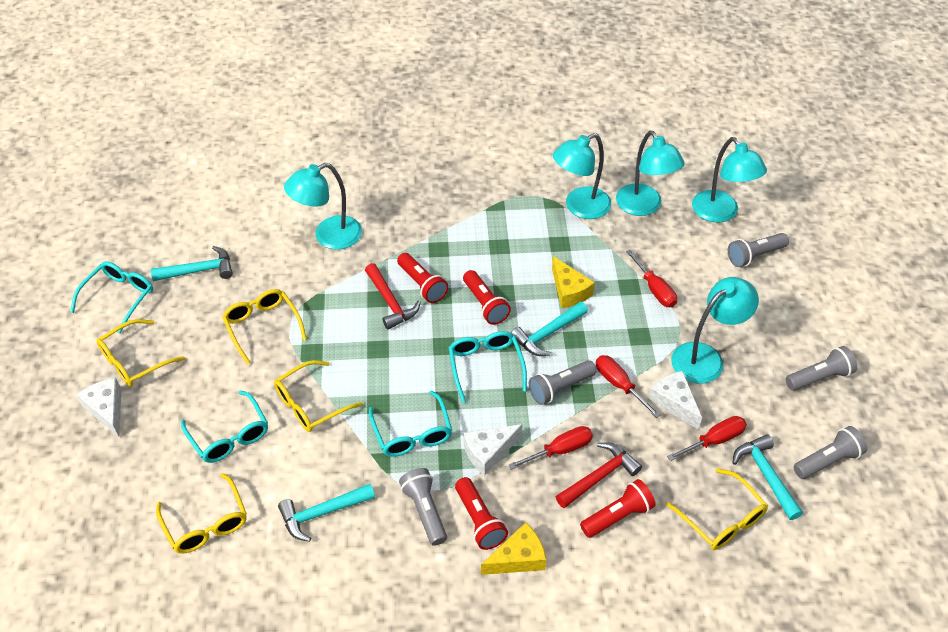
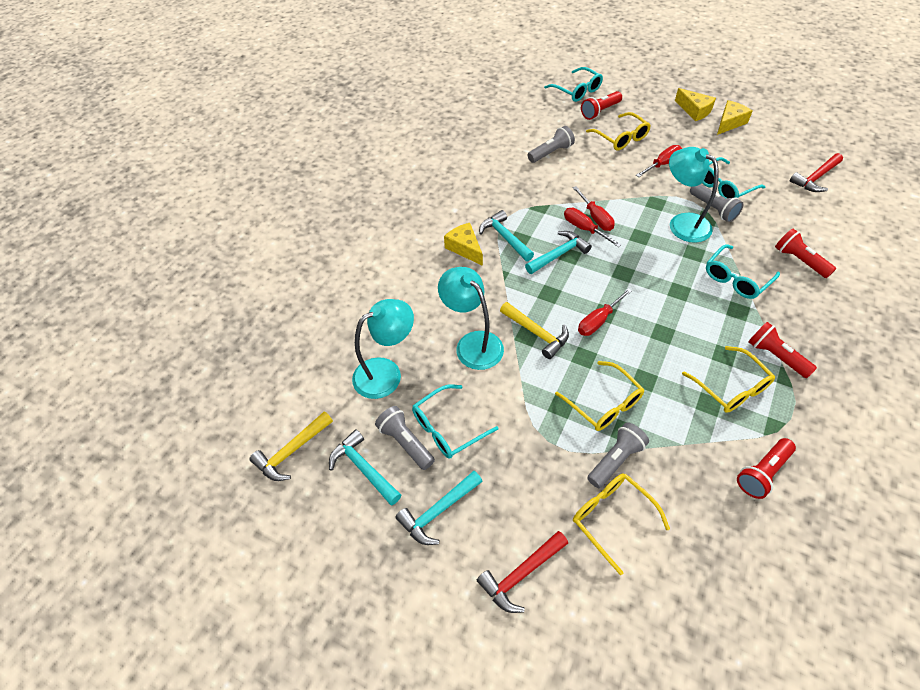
grey flashlight: [399,468,447,546] [529,360,597,405] [728,233,789,267] [786,346,857,391] [793,426,867,479] = 5 -> [375,406,435,470] [528,126,575,163] [587,422,649,488] [690,184,744,222] = 4
turquoise lamp: [284,163,362,250] [552,133,611,219] [616,131,685,216] [671,277,759,384] [692,137,767,223] = 5 -> [352,299,414,399] [438,267,504,370] [669,147,719,243] = 3
white cheese: [76,378,121,437] [463,424,522,476] [648,371,702,429] = 3 -> none = 0
yellow cheese: [481,522,546,575] [552,256,595,308] = 2 -> [444,223,483,266] [675,88,716,121] [717,100,753,135] = 3
yellow glasses: [96,319,185,387] [156,473,247,554] [222,289,307,365] [274,360,363,432] [666,468,768,550] = 5 -> [555,361,645,431] [573,474,670,575] [586,112,651,150] [682,346,775,413] = 4
yellow hammer: none = 0 -> [250,411,333,481] [500,302,569,359] = 2

